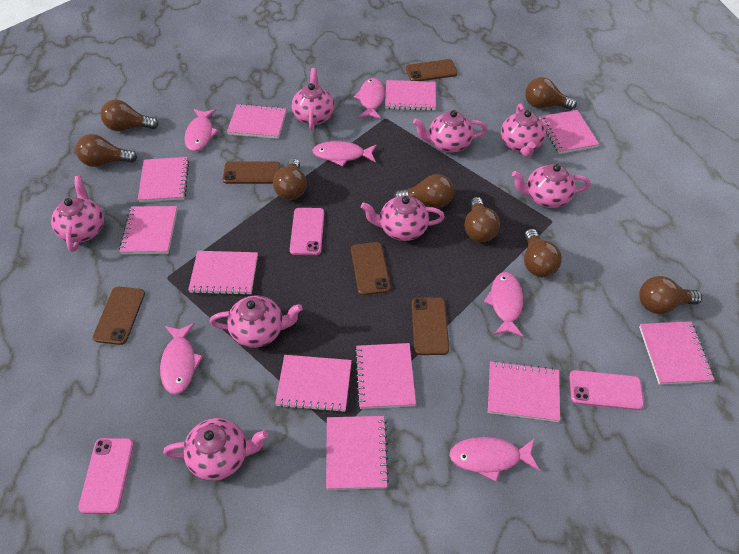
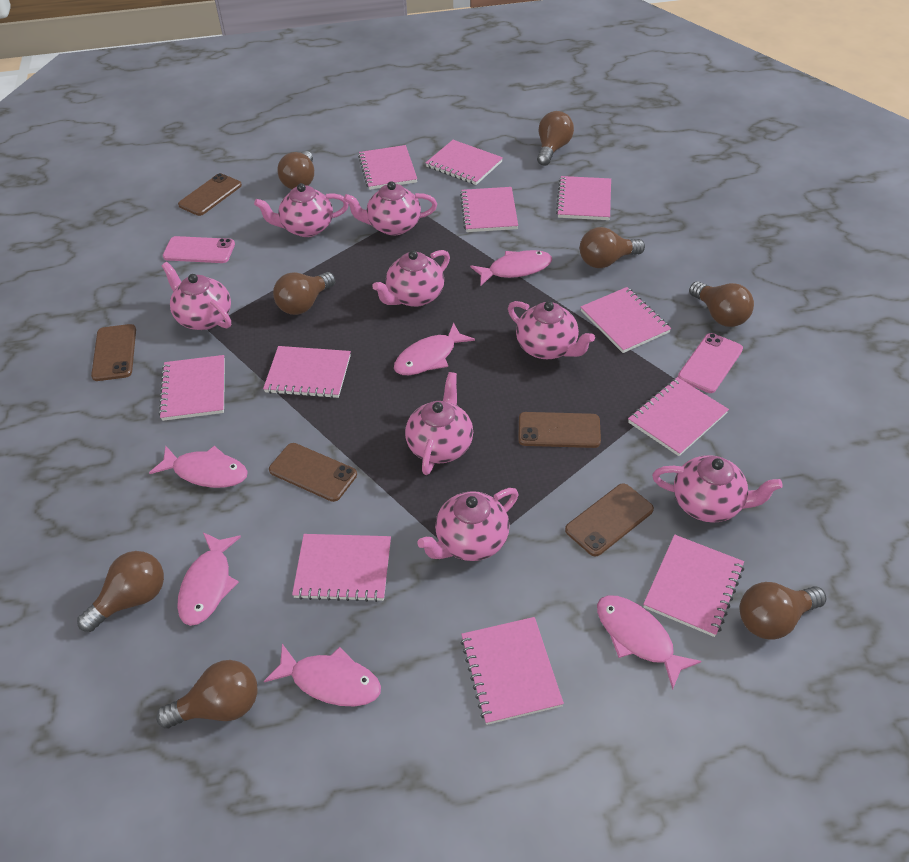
pink phone: [78,438,134,514] [290,208,324,255] [569,370,644,410] = 3 -> [163,236,235,263] [678,333,743,393] = 2

